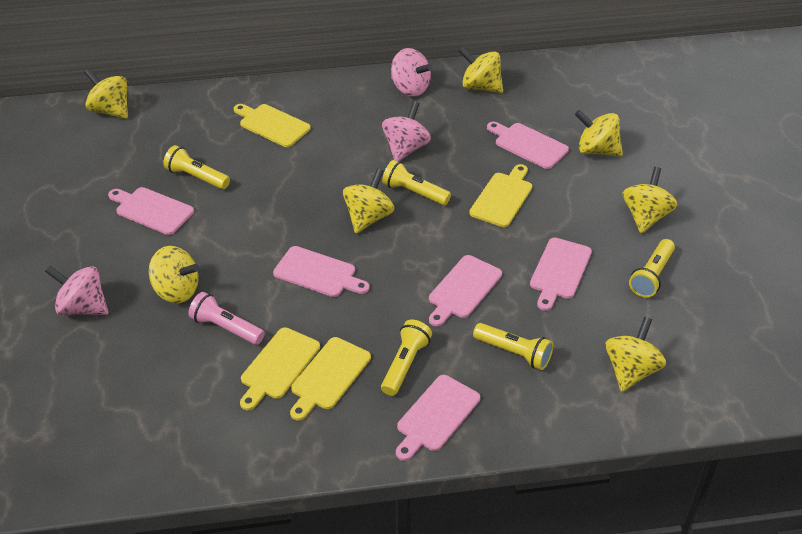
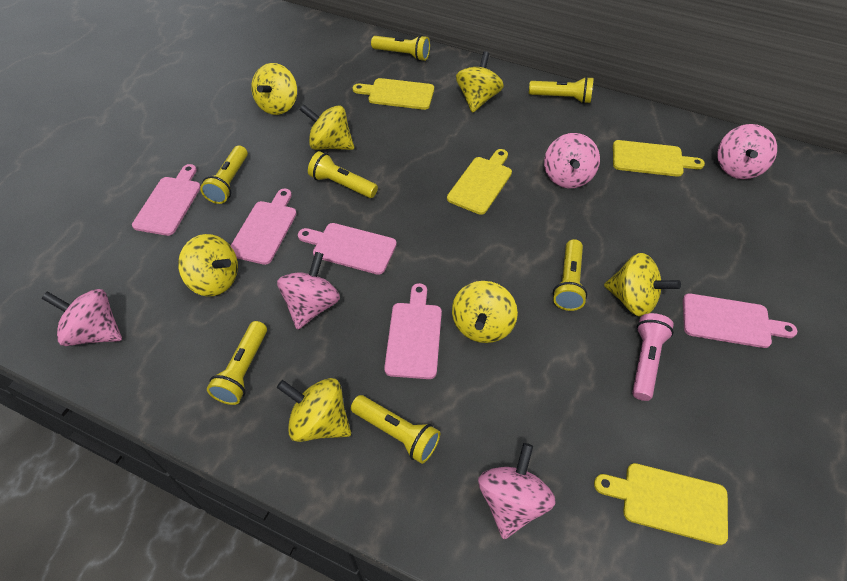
pink cutting board: [108,187,194,235] [273,246,369,297] [396,375,480,461] [429,255,502,326] [487,122,569,169] [530,237,592,311] = 6 -> [132,164,201,236] [231,189,297,265] [298,223,397,275] [384,283,442,379] [683,293,797,348] = 5
pink spinning top: [45,266,108,316] [382,101,431,162] [391,48,432,97] = 3 -> [41,289,122,346] [277,252,340,330] [478,443,556,539] [544,133,600,188] [718,124,777,179] = 5
yellow flashlight: [163,145,230,189] [381,319,432,396] [382,160,451,205] [473,323,553,370] [629,239,675,298] = 5 -> [200,145,248,204] [207,321,267,405] [308,151,378,198] [351,395,440,464] [371,35,430,61] [529,76,593,104] [553,239,587,311] = 7

